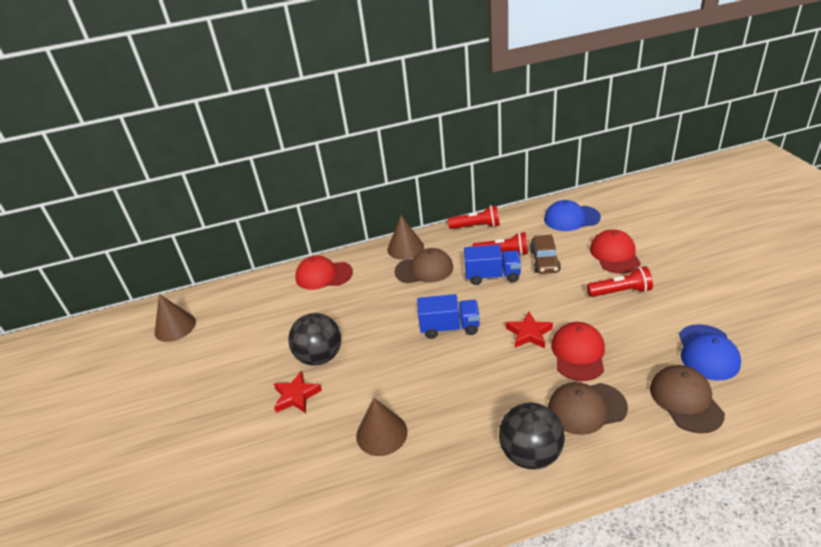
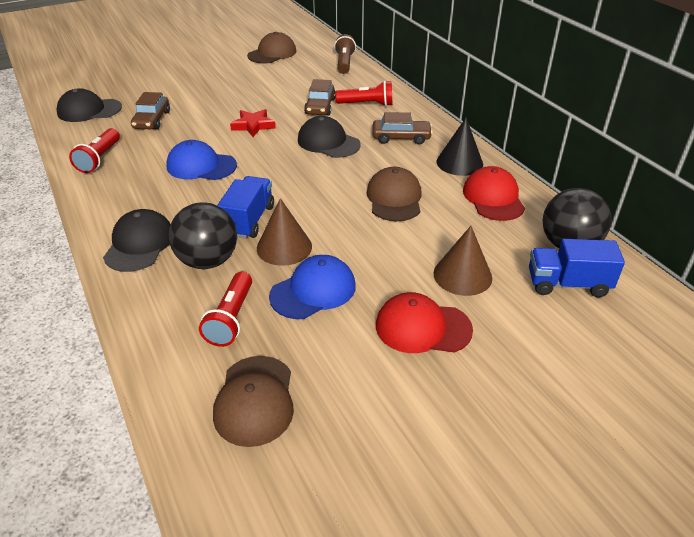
black cap: none = 0 -> [56,88,122,122] [103,209,171,272] [298,116,361,158] = 3
black cone: none = 0 -> [436,118,483,176] = 1
brown car: [530,235,561,274] = 1 -> [131,92,170,130] [304,79,335,116] [372,112,433,145] = 3
brown cone: [155,294,196,342] [356,398,408,456] [387,215,424,260] = 3 -> [257,198,312,266] [433,226,492,296] = 2
brown flashlight: none = 0 -> [334,34,356,74] = 1
red cap: [295,256,353,290] [551,322,605,381] [590,229,641,274] = 3 -> [376,292,473,353] [463,166,525,221] = 2
red star: [274,371,322,413] [506,312,553,348] = 2 -> [230,109,276,137] = 1

